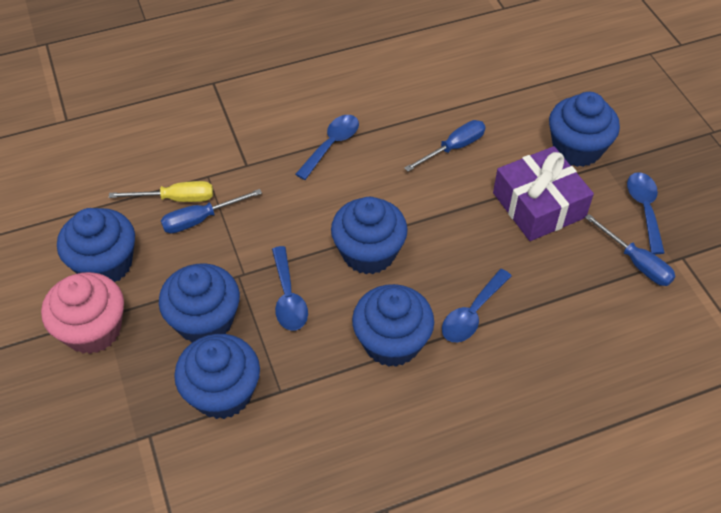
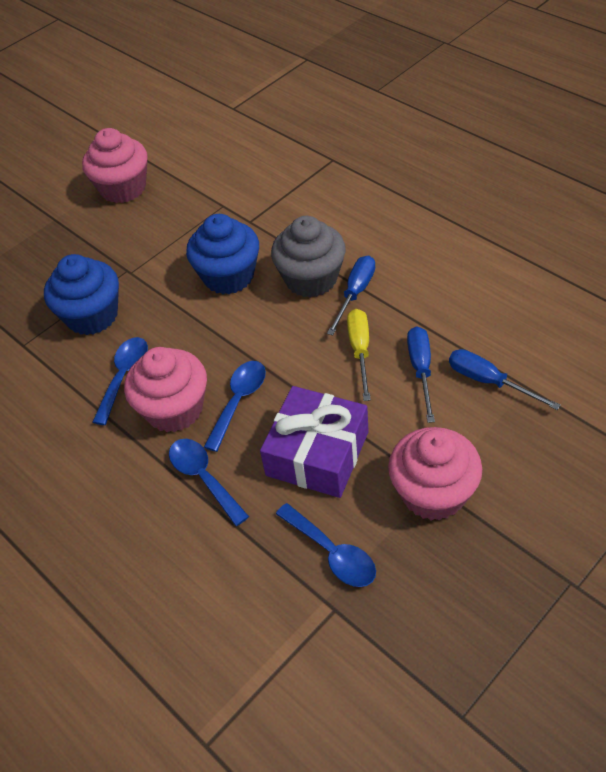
blue cupcake: [57,208,135,282] [159,263,240,343] [174,334,260,419] [331,197,408,274] [352,284,434,367] [549,92,620,167] = 6 -> [44,254,119,335] [186,214,259,294] = 2
grey cupcake: none = 0 -> [271,216,346,298] = 1
pink cupcake: [41,272,124,354] = 1 -> [82,128,148,203] [124,347,207,432] [388,427,482,521] = 3

